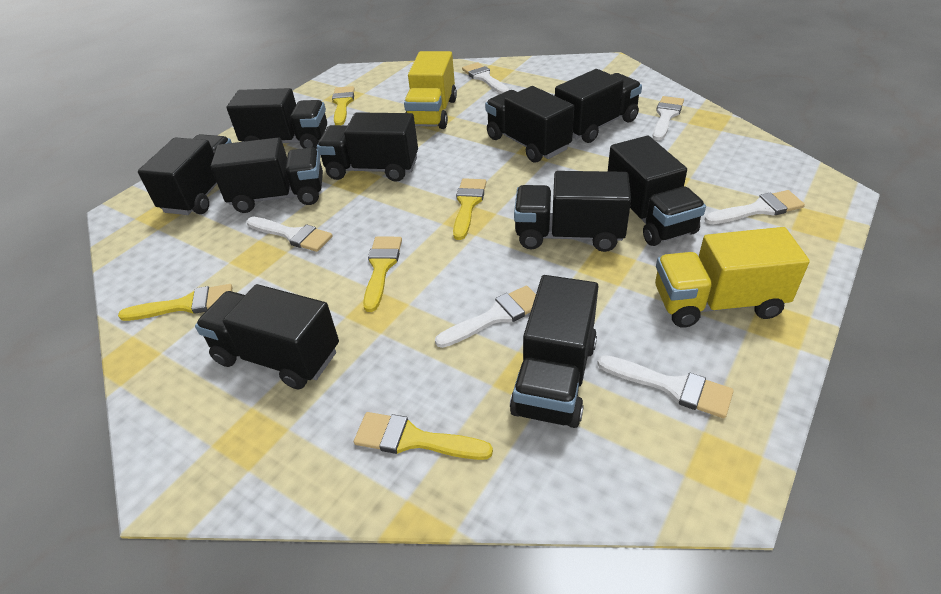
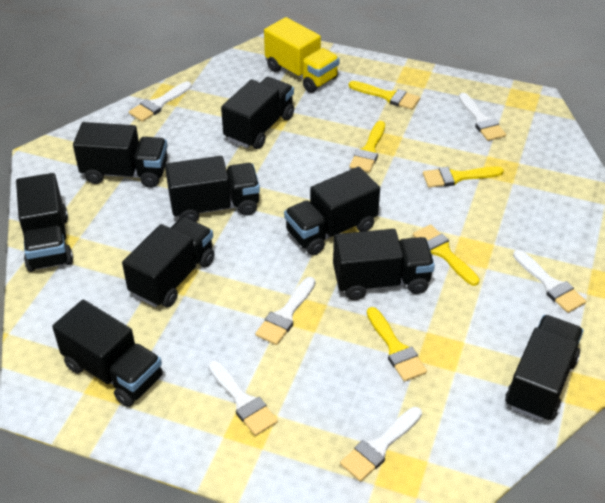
black truck: [138,134,232,215] [195,284,339,389] [211,137,323,213] [227,88,327,149] [317,112,418,182] [485,86,574,163] [510,275,599,428] [514,171,631,252] [555,69,642,143] [608,136,706,246] = 10 -> [16,173,73,272] [52,300,163,407] [73,122,168,188] [122,217,215,307] [165,156,260,222] [221,77,294,149] [284,167,380,255] [333,229,435,300] [505,315,584,421] = 9
yellow truck: [404,51,457,129] [655,227,810,328] = 2 -> [264,17,340,93] = 1

